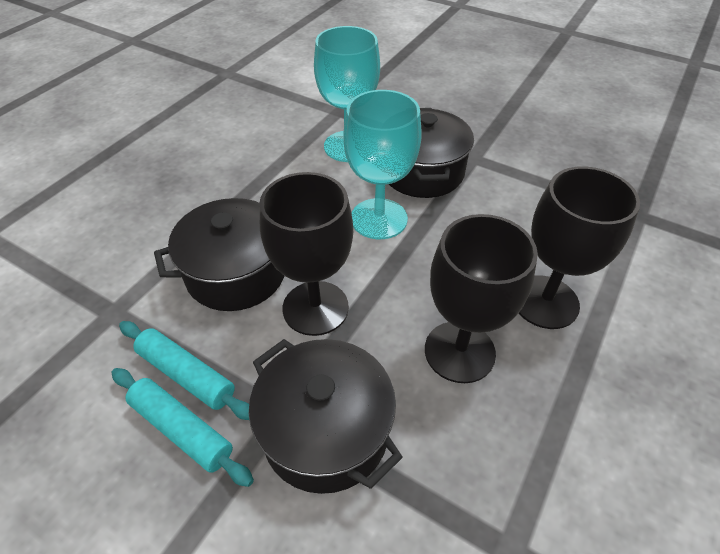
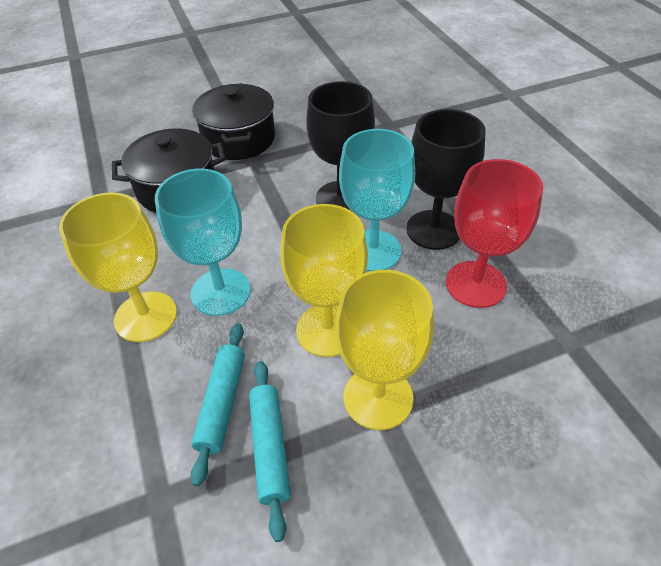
black goblet: [260,172,353,336] [425,214,538,383] [519,166,640,329] = 3 -> [306,81,375,211] [406,109,485,250] = 2
black pot: [154,198,284,311] [249,339,403,494] [389,108,474,198] = 3 -> [112,129,226,213] [192,83,275,160] = 2
red goblet: none = 0 -> [446,159,543,308] = 1
yellow goblet: none = 0 -> [59,192,177,342] [280,204,368,357] [336,270,434,430] = 3

